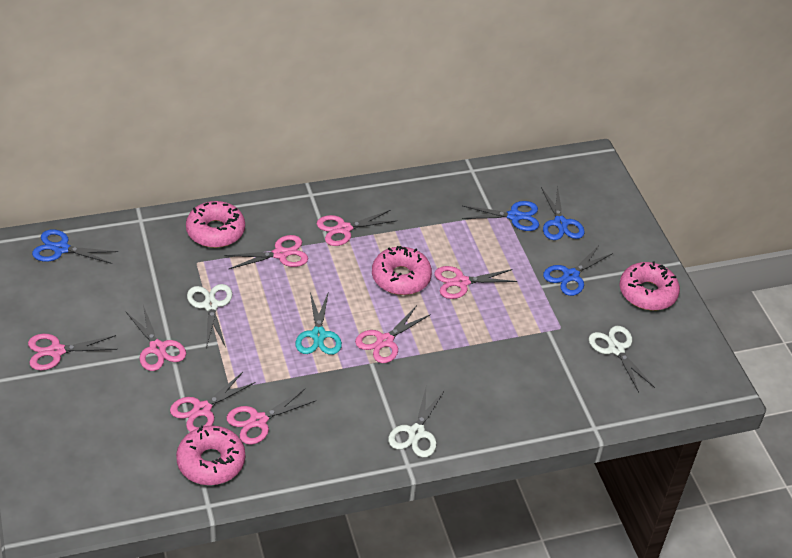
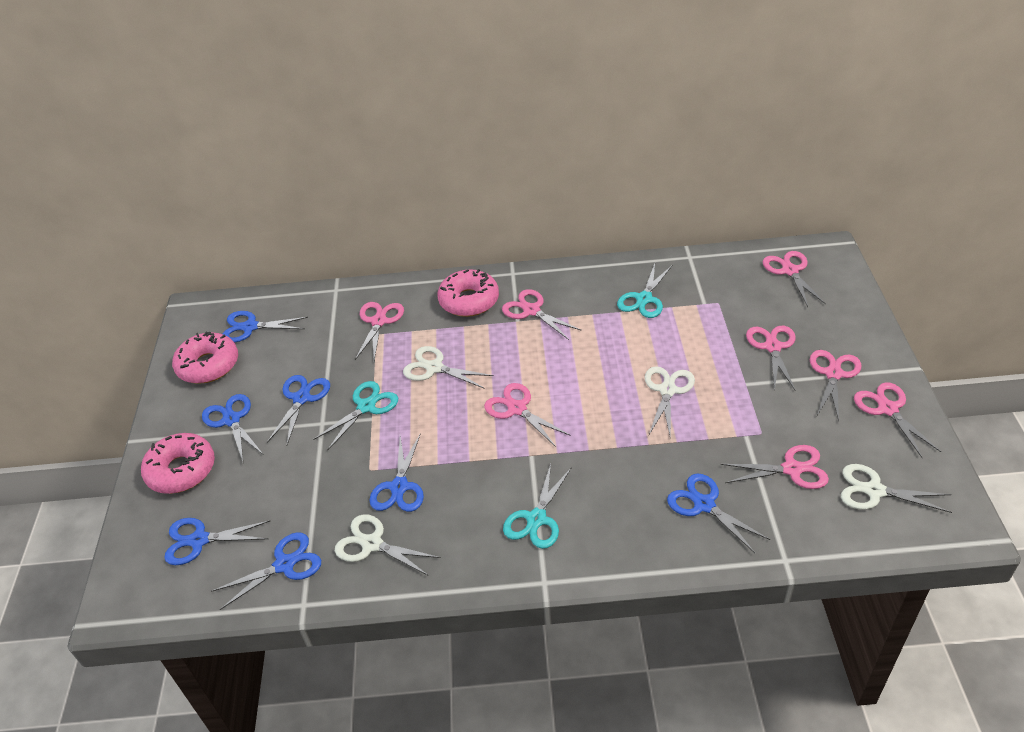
blue scissors: [32,229,118,264] [462,201,539,231] [541,185,585,240] [543,244,613,296] = 4 -> [164,518,270,565] [202,394,264,461] [211,532,321,610] [222,311,308,343] [267,375,330,445] [369,433,424,512] [667,474,770,553] = 7
pink donut: [176,425,245,485] [186,201,245,248] [372,246,432,295] [620,261,680,310] = 4 -> [141,433,215,494] [172,332,238,384] [438,269,499,317] = 3
turquoise scissors: [296,291,342,355] = 1 -> [313,381,398,450] [503,464,572,549] [617,264,673,318] = 3
white scissors: [187,284,232,348] [388,388,445,458] [589,326,655,392] = 3 -> [335,514,441,576] [403,346,494,389] [644,366,695,439] [841,464,952,513] = 4

